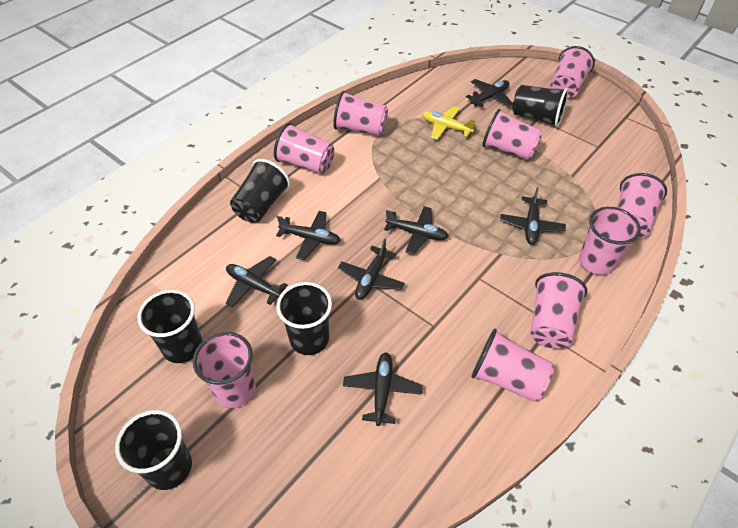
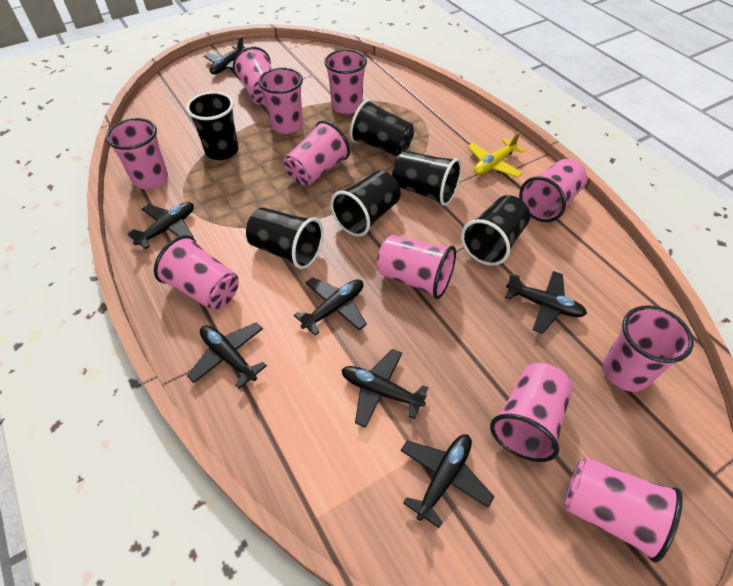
black cup: [115,410,192,490] [138,290,203,363] [230,159,290,223] [276,282,332,355] [512,85,568,127] = 5 -> [186,92,239,160] [246,207,323,269] [331,170,401,237] [350,99,414,157] [392,150,462,206] [461,195,530,266] = 6
pink cup: [193,332,256,408] [274,123,334,174] [333,91,388,136] [471,329,554,402] [482,109,542,160] [530,272,587,349] [550,46,595,99] [579,207,641,275] [617,173,667,238] = 9 -> [106,118,168,189] [154,235,239,310] [233,47,272,106] [258,68,303,134] [284,121,350,186] [324,49,367,114] [377,235,456,299] [490,363,573,462] [519,159,587,222] [564,457,683,562] [603,305,694,392] = 11

